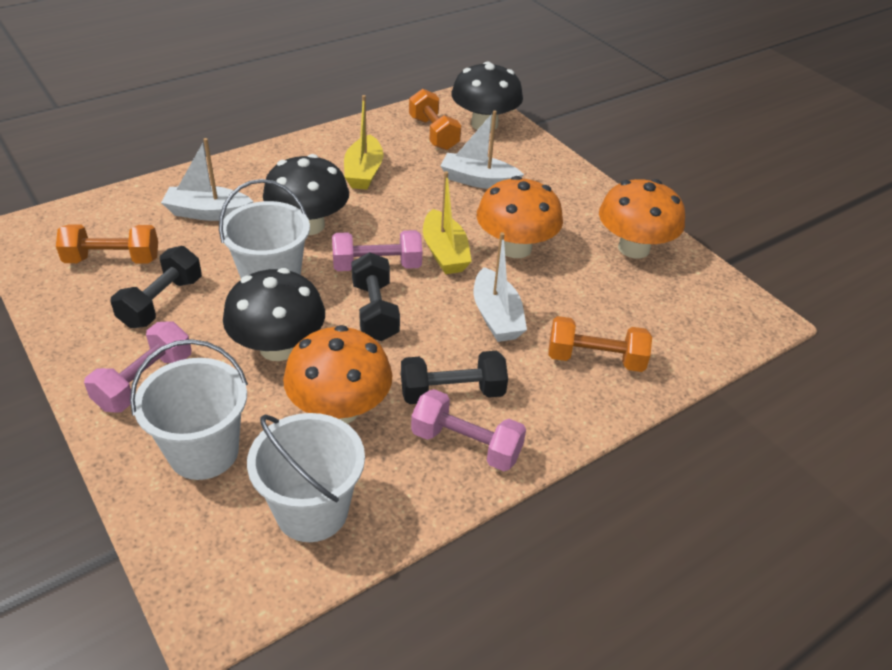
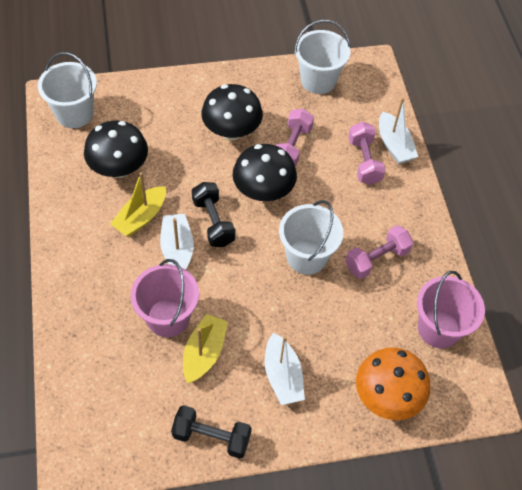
black dumbbell: [111,246,202,328] [351,252,400,341] [401,351,508,404] = 3 -> [171,405,252,459] [192,182,236,247] = 2
orange dumbbell: [56,224,158,264] [409,89,461,150] [548,316,652,372] = 3 -> none = 0
orange mushroom: [283,325,393,424] [477,176,563,258] [599,179,685,258] = 3 -> [356,347,430,420] = 1
pink bucket: none = 0 -> [131,259,199,337] [417,271,485,348] = 2

